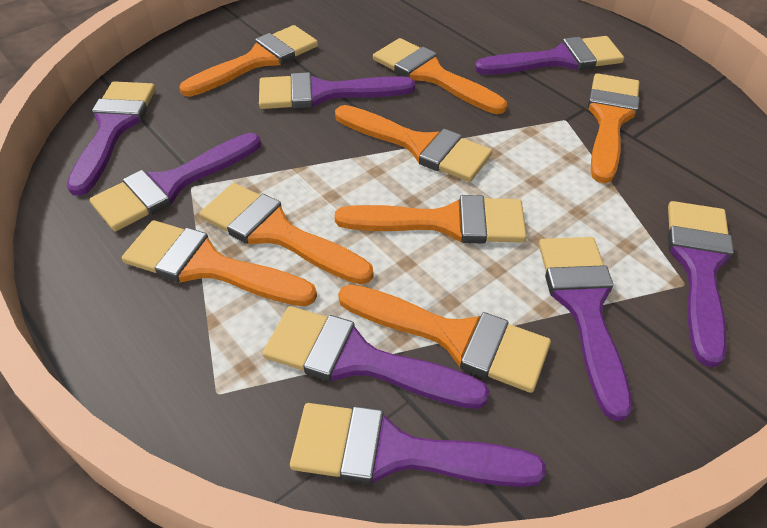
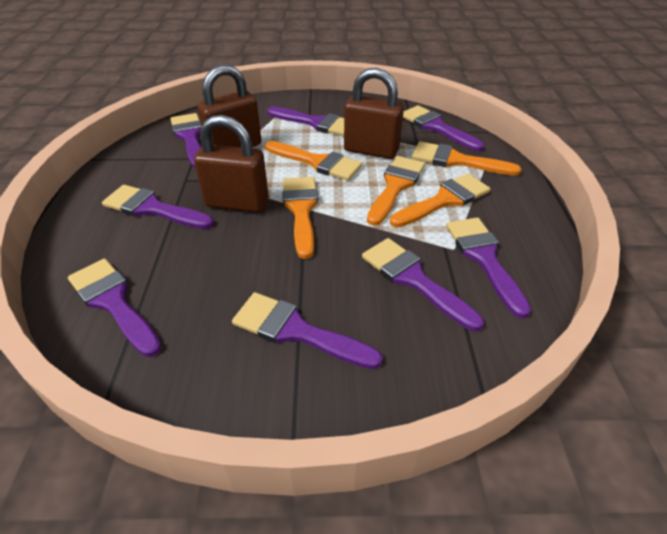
brown padlock: none = 0 -> [194,115,269,213] [197,65,261,147] [344,68,404,159] = 3
orange brush: [122,220,317,306] [179,25,318,97] [199,183,373,285] [335,105,492,182] [335,195,527,244] [338,284,551,393] [373,38,507,114] [587,73,639,183] = 8 -> [265,141,362,181] [283,177,318,259] [367,156,425,226] [390,173,490,227] [412,142,521,176] = 5

